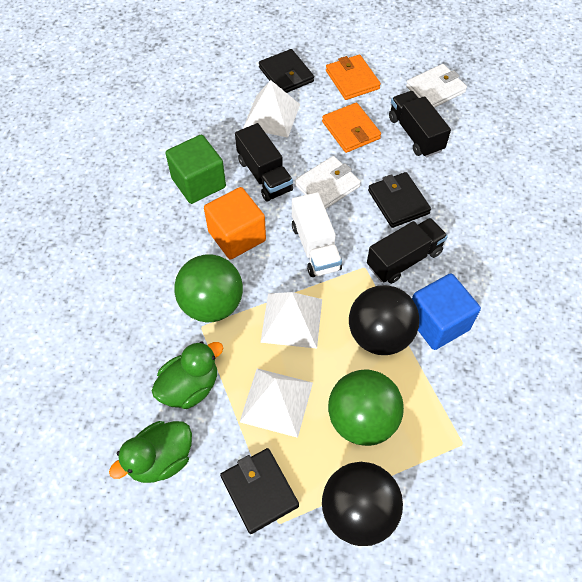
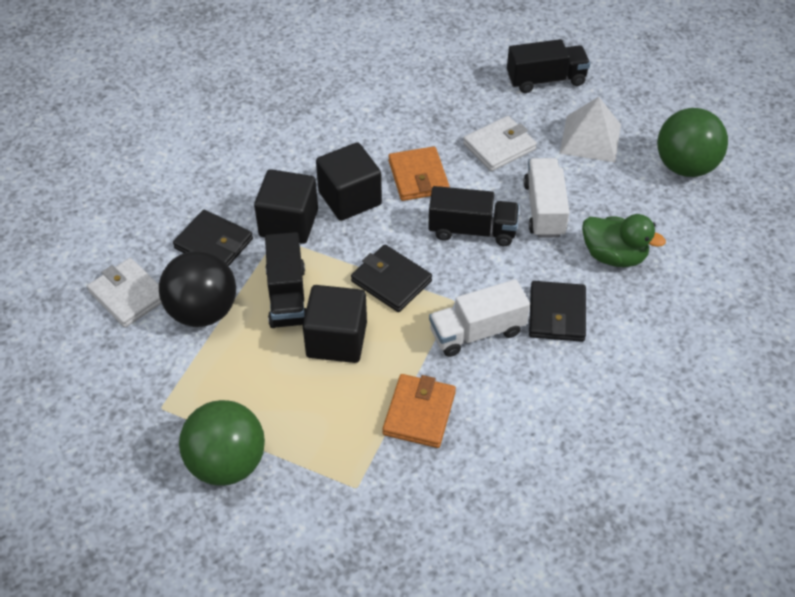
black ball: [322,462,403,546] [349,285,419,355] = 2 -> [159,251,236,327] = 1
black cube: none = 0 -> [254,169,318,244] [303,285,367,363] [316,142,382,221] = 3
blue cube: [412,273,481,350] = 1 -> none = 0
green cube: [166,135,226,204] = 1 -> none = 0
green duck: [109,421,192,483] [152,341,223,409] = 2 -> [582,214,666,267] = 1
orange cube: [204,187,266,259] = 1 -> none = 0
white pyramid: [240,368,313,438] [243,80,300,138] [260,292,322,349] = 3 -> [560,97,621,162] = 1
white truck: [292,192,342,277] = 1 -> [429,279,530,357] [524,158,570,238] = 2

